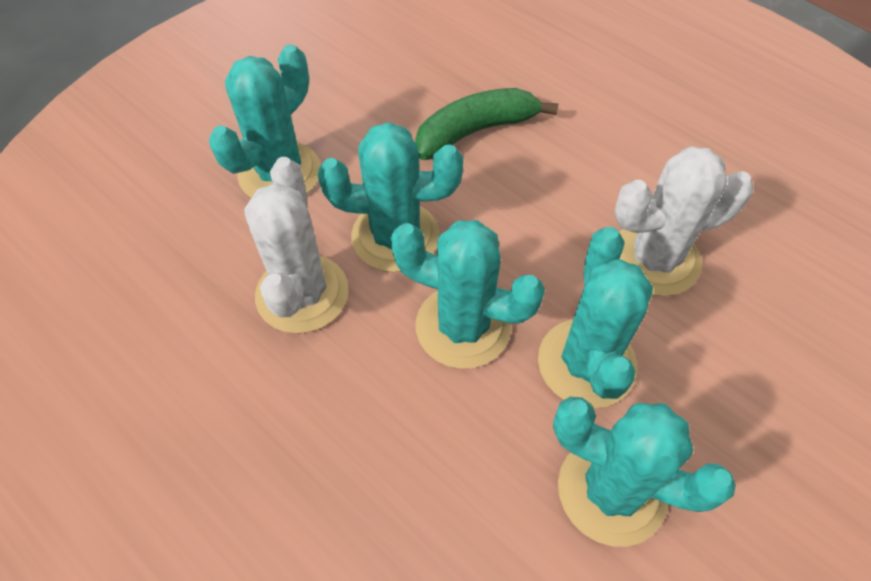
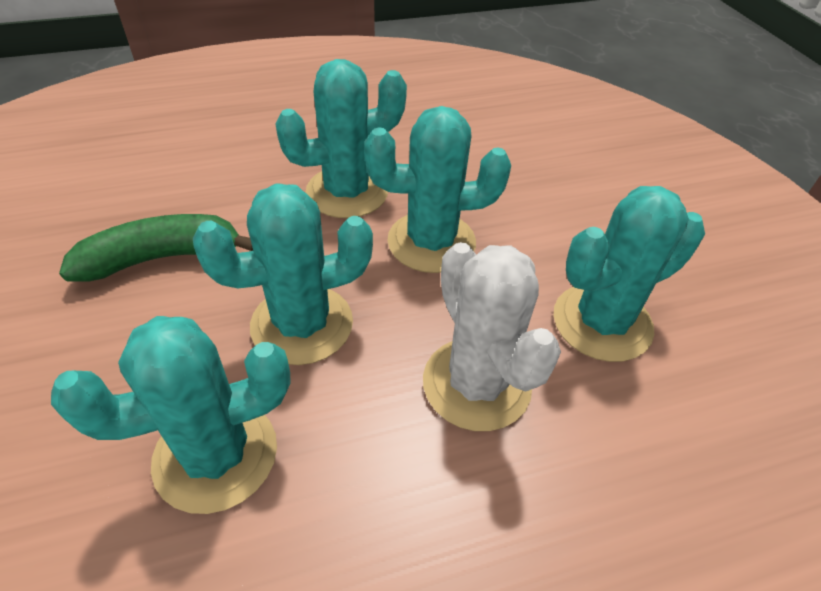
white cactus: [244,157,349,333] [614,147,754,296] = 2 -> [423,242,561,431] = 1

